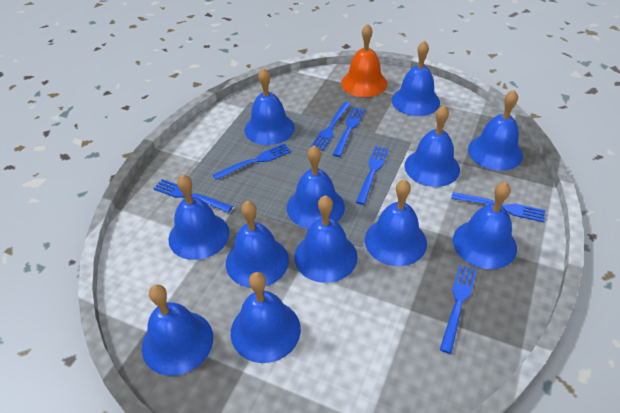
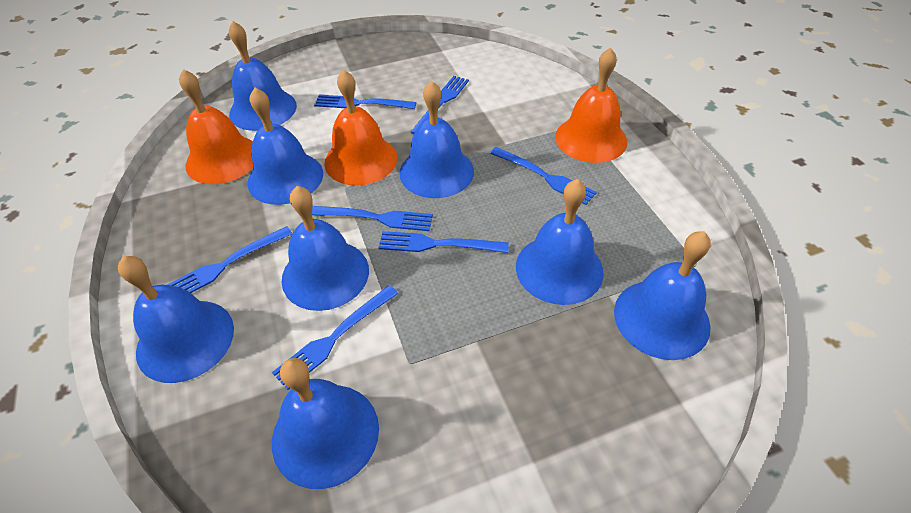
blue bell: [142,284,213,376] [169,174,229,260] [226,201,289,288] [231,272,301,363] [244,68,295,145] [287,145,345,229] [294,195,357,283] [365,179,427,266] [392,40,440,116] [405,105,460,187] [453,182,517,269] [468,90,523,171] = 12 -> [118,256,234,383] [229,21,297,131] [247,88,323,205] [272,358,379,489] [281,186,369,311] [399,81,474,198] [516,179,604,305] [614,231,711,360] = 8
orange bell: [341,24,387,97] = 1 -> [179,69,253,184] [324,69,397,186] [555,47,627,163] = 3

